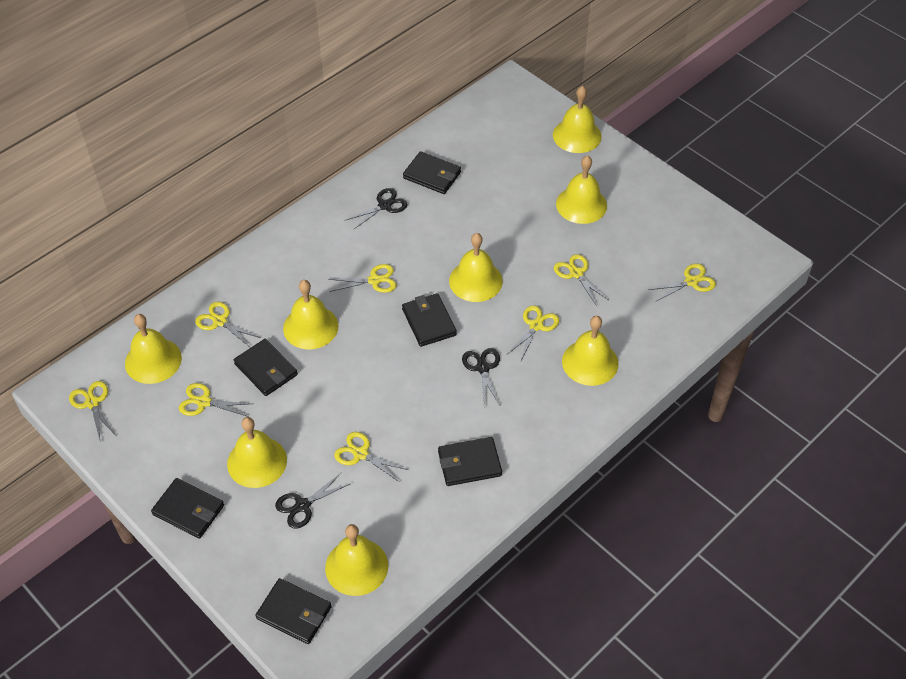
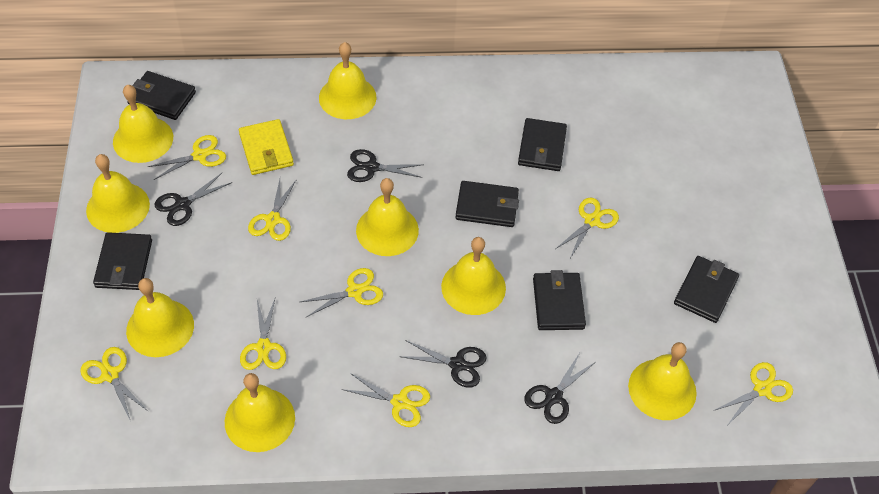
black scissors: [275,472,351,529] [346,188,408,230] [462,348,500,406] = 3 -> [155,173,232,226] [347,149,424,182] [400,340,487,388] [524,353,594,424] = 4
yellow wallet: none = 0 -> [239,119,294,175] = 1

